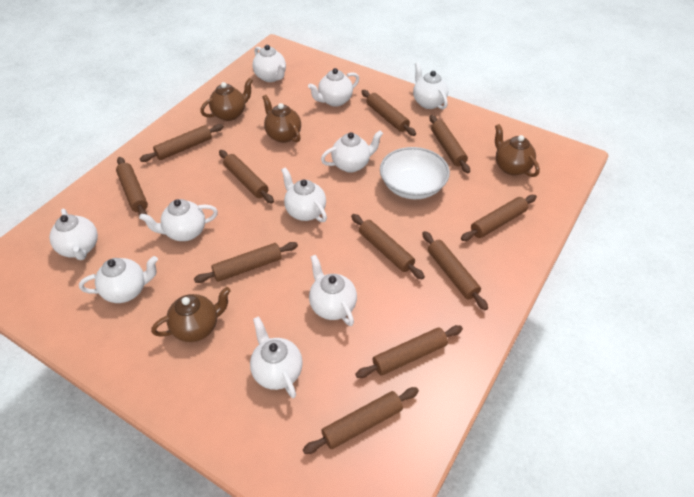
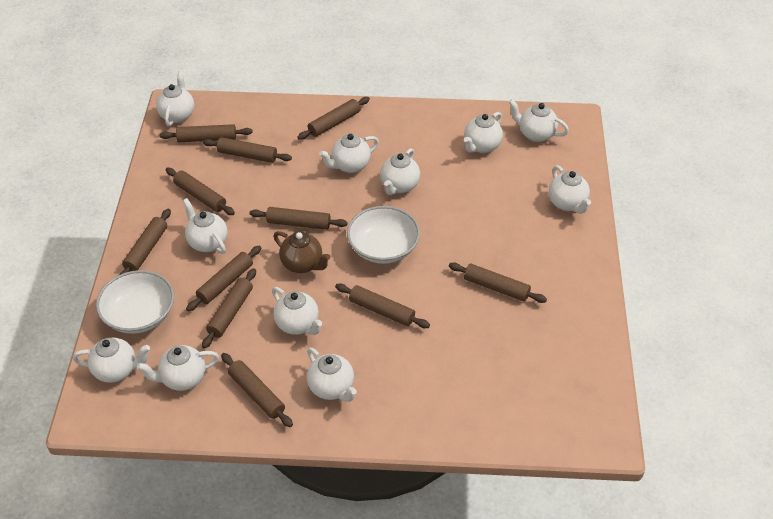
brown teapot: [151,287,231,342] [200,78,253,121] [262,95,301,143] [495,124,540,177] = 4 -> [274,231,331,273] = 1
white bowl: [380,147,450,199] = 1 -> [96,270,174,334] [347,206,420,264] = 2
white teapot: [49,209,98,260] [79,256,158,303] [139,199,218,241] [250,317,303,398] [253,45,286,82] [281,167,327,222] [308,68,359,107] [309,255,357,326] [321,130,383,173] [413,62,448,110] = 10 -> [73,338,150,383] [137,345,219,391] [156,71,194,127] [183,198,228,254] [272,287,322,335] [307,348,357,402] [319,134,379,173] [380,148,420,195] [464,112,503,153] [509,99,569,142] [549,165,591,214] = 11

